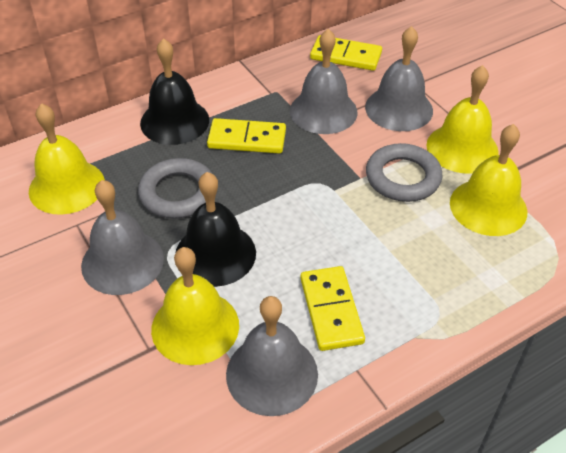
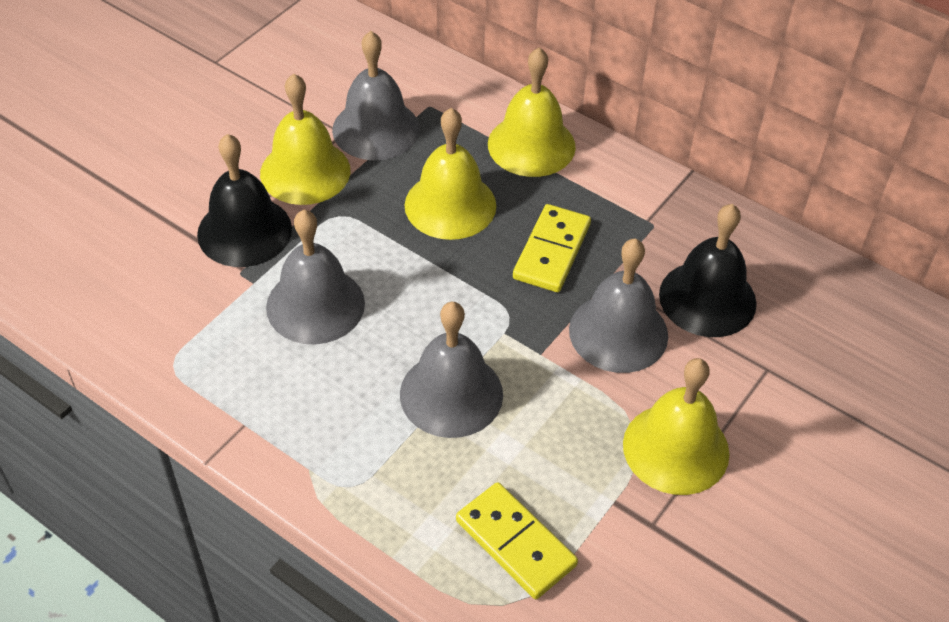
grey ring: [138,158,212,219] [366,143,443,202] = 2 -> none = 0
yellow domino: [207,118,286,154] [301,266,365,351] [310,35,382,71] = 3 -> [456,482,578,599] [513,204,591,292] = 2

